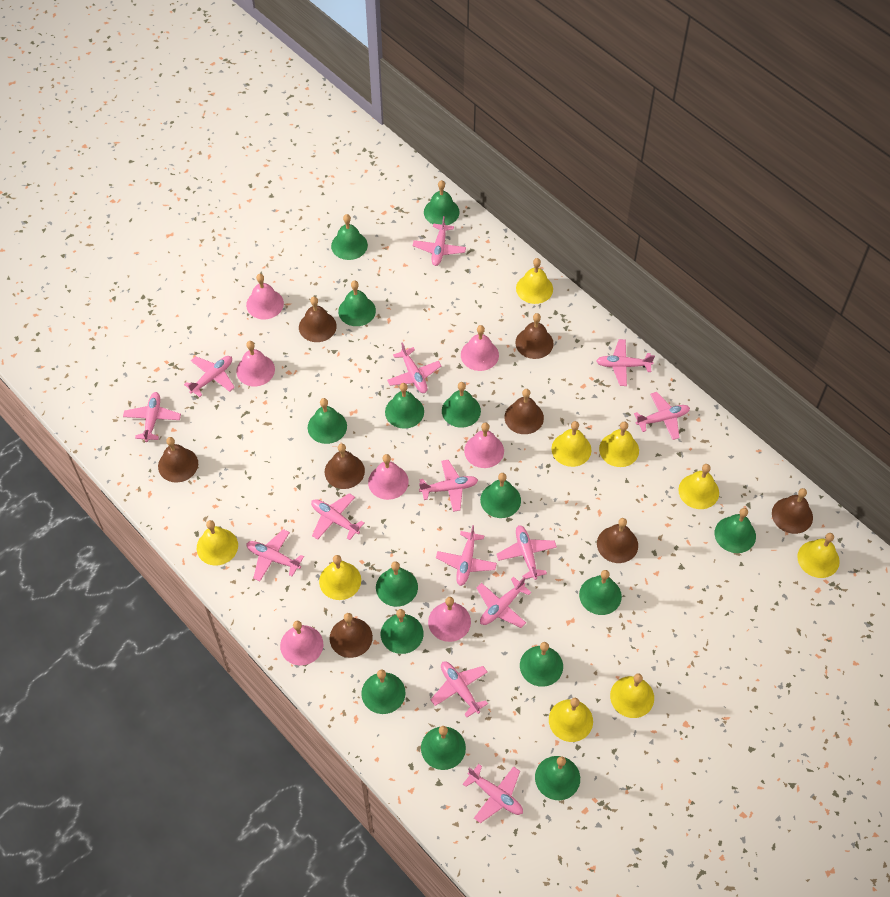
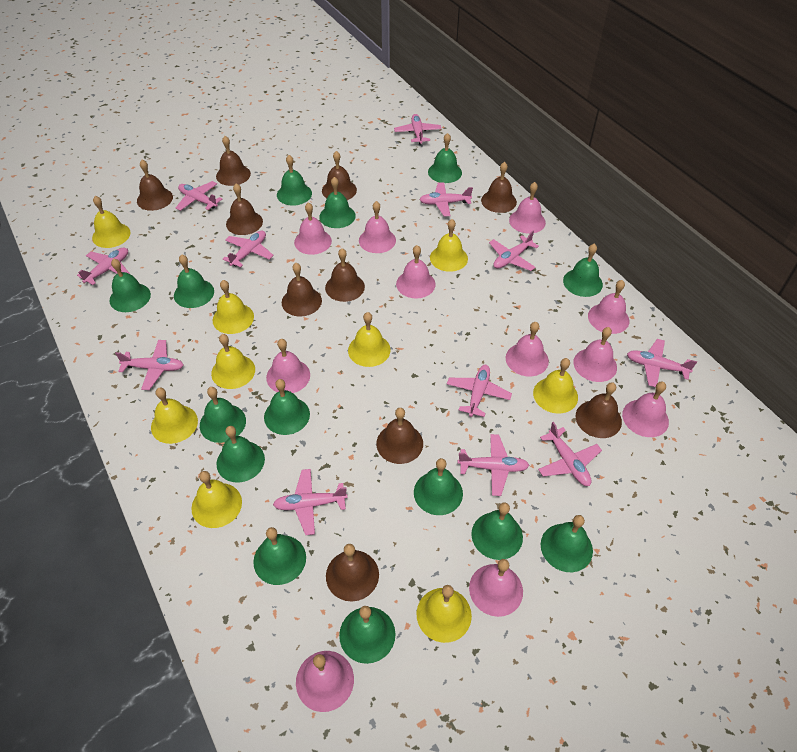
brown bell: [158,437,198,483] [299,297,337,342] [325,443,365,489] [330,613,373,658] [505,389,544,434] [515,313,554,359] [597,518,638,563] [772,488,813,534] = 8 -> [137,160,173,211] [216,136,251,186] [226,184,263,235] [282,263,322,317] [322,151,357,200] [325,248,365,302] [326,544,379,602] [376,408,423,464] [481,162,517,213] [576,382,622,438] = 10
green bell: [308,398,347,444] [331,214,368,260] [338,281,376,326] [361,670,405,714] [376,561,418,607] [381,609,424,654] [385,383,424,429] [421,726,466,770] [424,180,460,225] [442,382,481,428] [480,473,521,518] [520,642,563,687] [535,756,580,800] [579,570,622,615] [715,508,756,553] = 15 -> [109,259,151,312] [174,255,214,308] [200,387,246,443] [216,426,265,482] [253,527,306,585] [264,379,310,435] [277,155,312,206] [319,177,356,228] [339,606,395,664] [414,458,463,515] [428,133,462,183] [471,502,523,560] [541,515,593,572] [563,244,603,297] = 14
pink bell: [236,341,275,386] [246,274,284,319] [280,621,323,666] [368,454,409,500] [428,597,471,642] [461,325,499,371] [464,423,504,468] = 7 -> [266,339,310,393] [294,202,332,255] [296,651,354,712] [359,201,396,253] [396,245,436,299] [469,559,523,617] [506,322,549,376] [509,182,546,234] [573,327,617,382] [588,280,629,334] [622,382,669,437] = 11
pink plane: [123,392,181,442] [184,356,235,397] [246,529,304,581] [311,493,364,540] [387,342,441,393] [413,216,466,266] [419,460,478,512] [430,662,488,717] [436,525,497,586] [463,764,523,823] [476,577,532,628] [496,525,557,580] [596,339,655,386] [634,392,690,440] = 14 -> [77,248,130,285] [115,340,183,390] [176,181,222,211] [223,230,274,267] [273,469,348,535] [394,114,441,145] [419,182,473,217] [447,365,512,417] [458,434,529,496] [489,231,539,271] [538,422,602,486] [627,339,697,387] = 12

